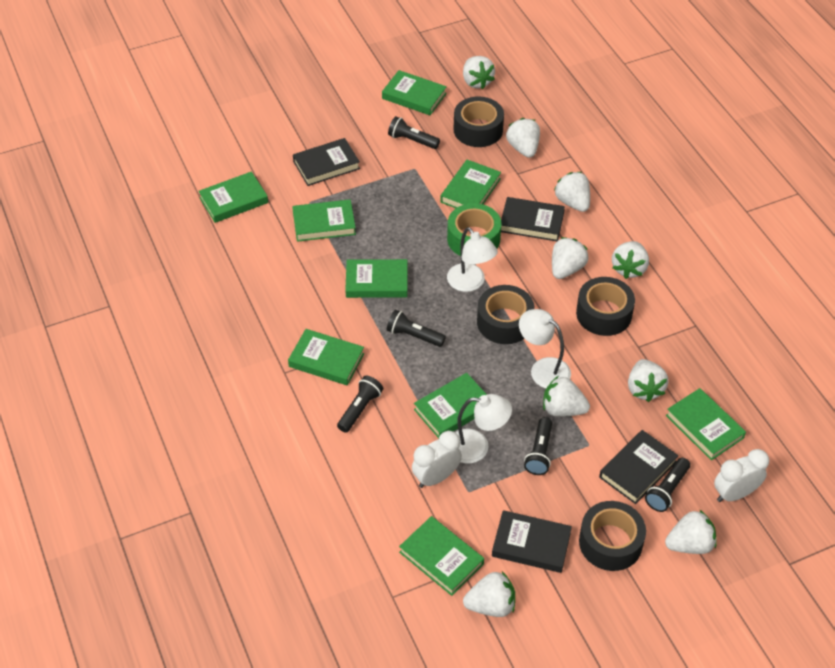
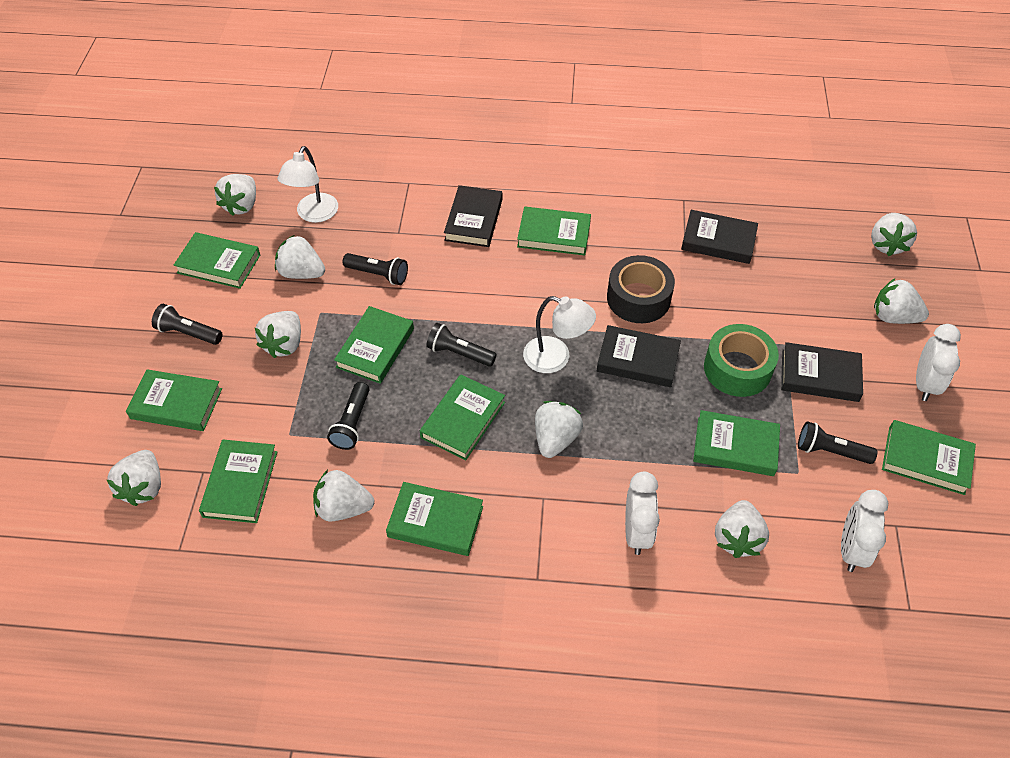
black tape: [454,97,504,147] [477,285,534,344] [576,277,635,336] [579,501,646,571] = 4 -> [607,255,675,323] = 1
white clock: [412,431,462,488] [714,449,769,502] = 2 -> [625,471,660,555] [841,490,888,572] [916,324,961,401] = 3
white lamp: [447,227,498,292] [455,394,512,463] [519,309,571,388] = 3 -> [277,146,338,223] [523,296,596,373] = 2

